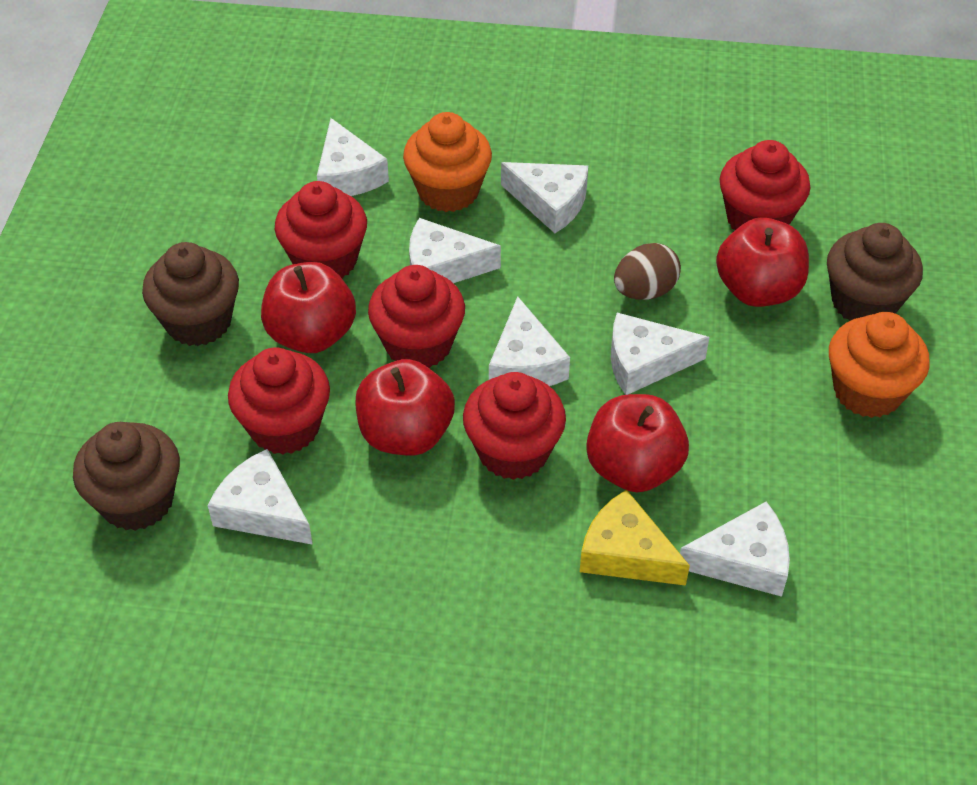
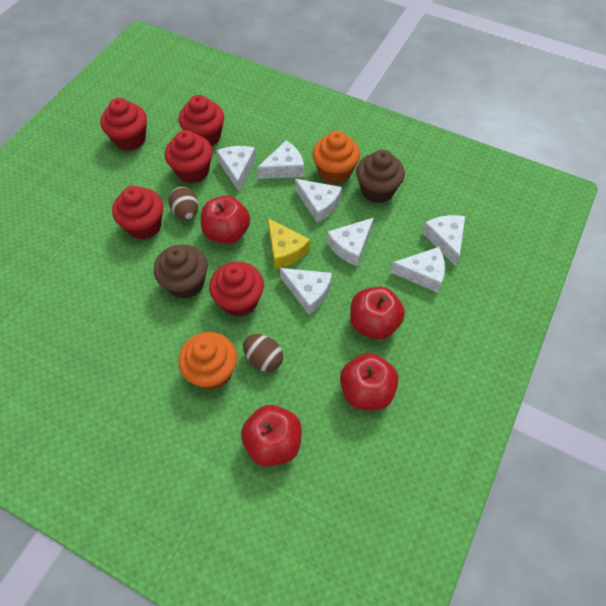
brown cupcake: [73,422,180,531] [142,242,239,346] [827,223,923,321] = 3 -> [154,244,208,299] [356,150,405,203] = 2
brown egg: [614,243,681,300] = 1 -> [168,187,199,220] [243,334,283,372] = 2

